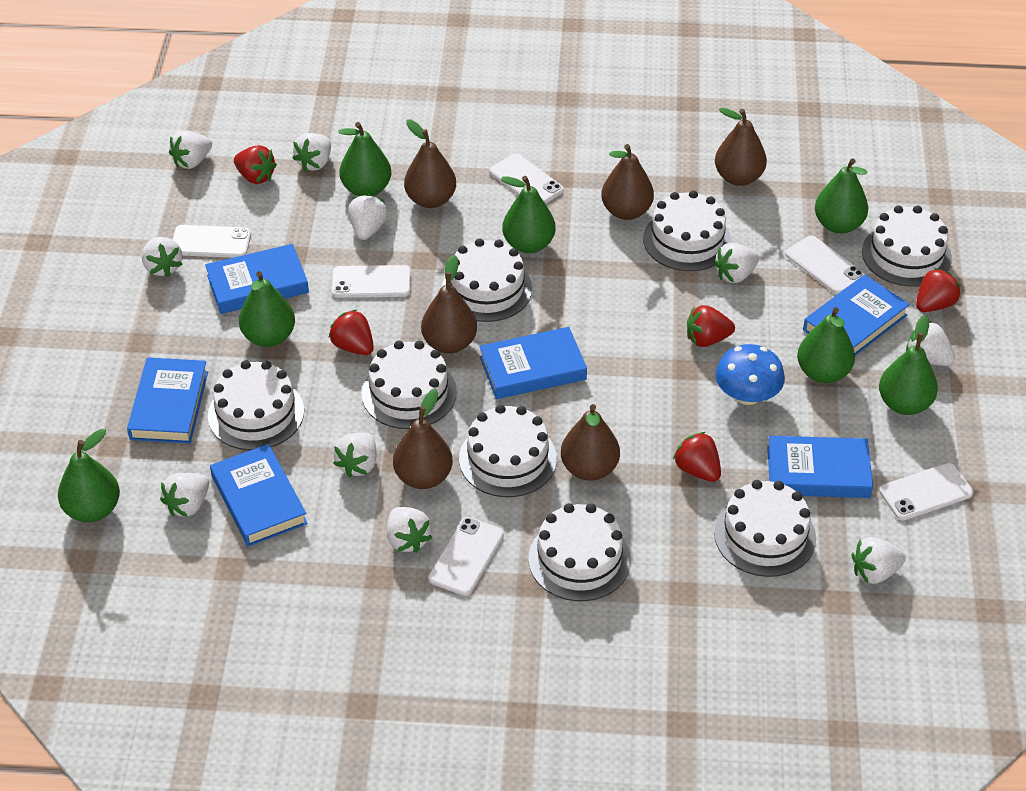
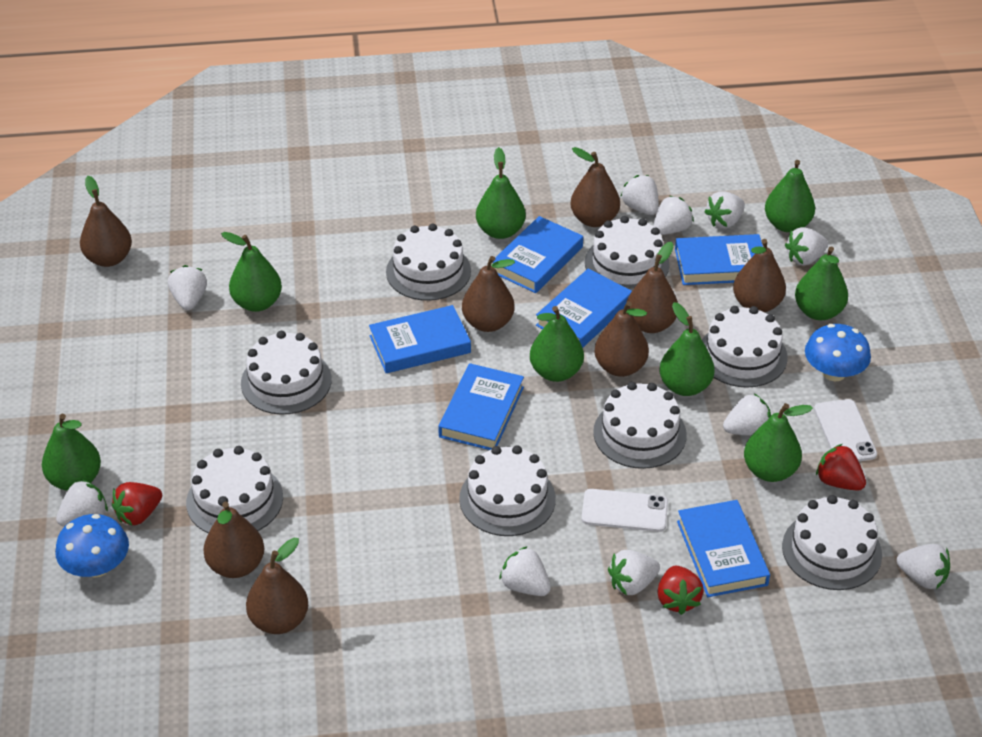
blue mushroom: [715,344,785,405] = 1 -> [55,514,129,578] [805,324,871,381] = 2
brown pear: [393,389,453,489] [404,119,456,208] [421,255,477,354] [561,404,620,481] [601,144,654,220] [715,108,767,186] = 6 -> [80,176,132,267] [203,501,264,578] [246,538,308,634] [462,256,515,332] [571,147,620,227] [594,301,649,377] [627,242,678,333] [733,239,786,312] = 8
green pear: [58,429,120,522] [239,271,295,347] [339,122,392,196] [501,176,556,253] [797,307,855,383] [815,158,868,234] [879,315,938,415] = 7 -> [42,414,101,491] [221,232,282,312] [476,147,526,239] [530,306,584,382] [659,302,715,396] [744,403,813,482] [765,160,815,232] [795,247,848,320] = 8
red strawberry: [234,145,277,184] [329,310,374,355] [673,432,721,482] [687,305,735,347] [916,268,961,312] = 5 -> [112,482,162,525] [657,566,704,615] [816,444,866,491] = 3
white phone: [172,225,251,258] [331,265,411,298] [428,517,504,596] [490,154,564,204] [785,236,865,294] [879,463,973,520] = 6 -> [581,489,668,532] [814,399,877,461] = 2

